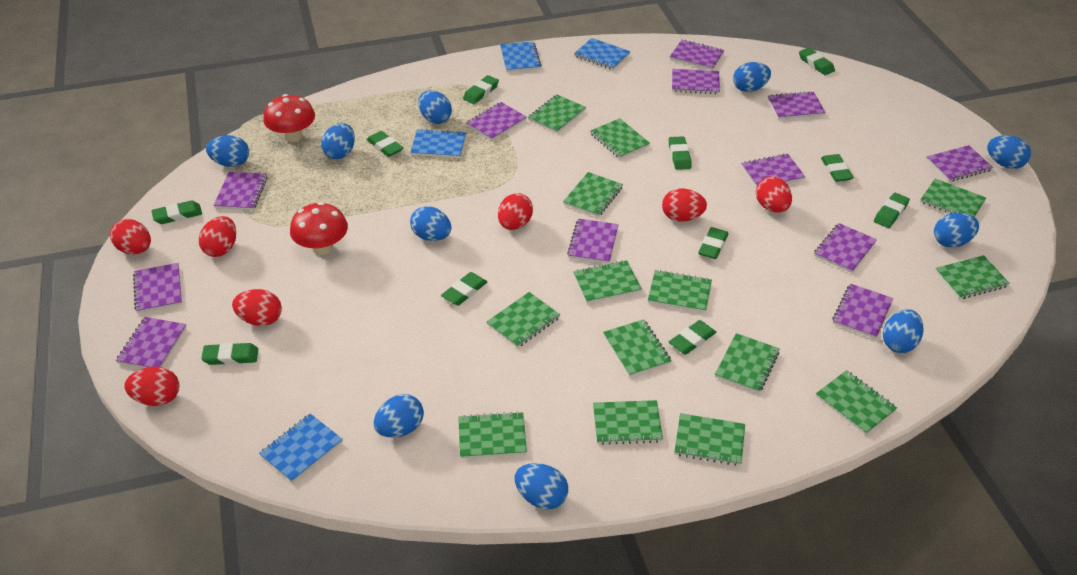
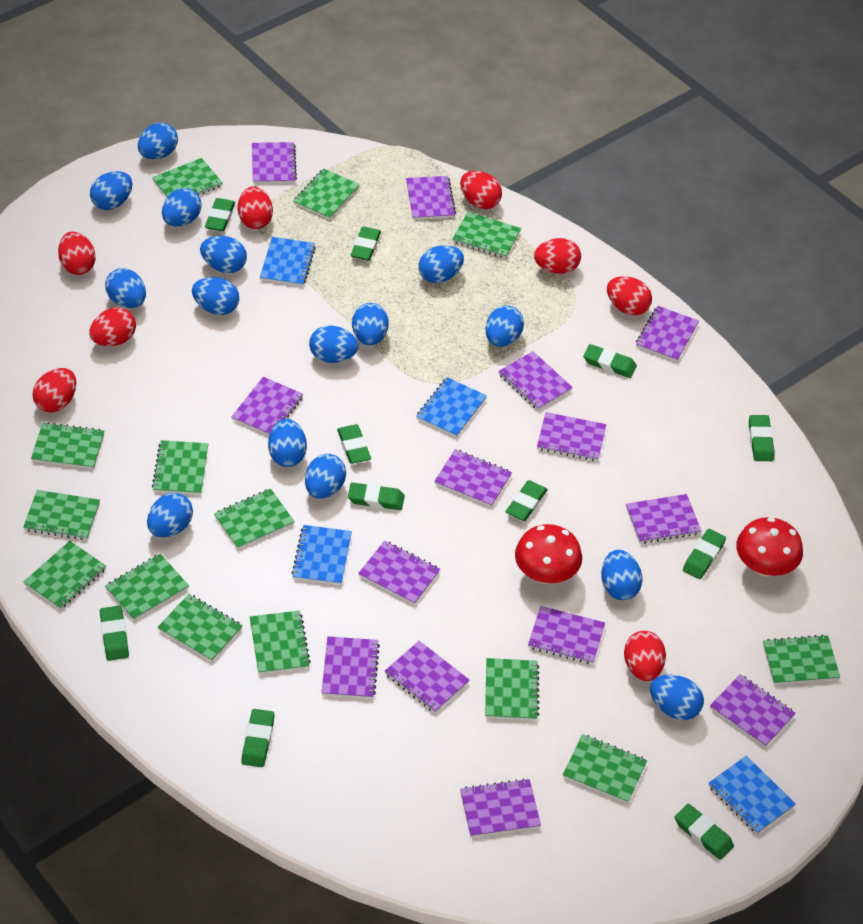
blue egg: [206,135,249,167] [321,123,355,159] [374,394,424,438] [410,206,451,241] [418,90,452,124] [515,463,568,509] [733,62,771,92] [883,309,924,353] [934,213,979,248] [987,135,1031,169] = 10 -> [90,171,132,210] [105,268,146,308] [138,123,178,159] [147,493,193,537] [162,188,202,227] [192,277,239,315] [200,236,247,273] [268,419,307,467] [305,454,346,499] [309,325,359,363] [352,303,389,345] [419,245,464,283] [486,305,524,347] [601,550,642,600] [650,675,704,720] = 15
purple notebook: [116,317,187,368] [133,263,182,313] [214,172,268,210] [466,102,527,141] [567,219,619,264] [670,39,724,70] [672,69,720,94] [741,153,805,187] [768,91,826,119] [814,223,877,273] [832,284,893,339] [926,145,993,182] = 12 -> [231,377,303,436] [252,142,297,184] [321,636,380,699] [358,541,440,605] [385,641,469,713] [406,176,456,220] [434,449,512,507] [460,778,541,837] [498,351,573,410] [528,606,605,664] [537,412,606,461] [626,494,701,544] [636,306,699,362] [710,674,796,747] = 14
red egg: [110,219,151,254] [124,367,179,406] [199,216,236,257] [232,289,282,326] [498,193,533,230] [662,189,707,222] [756,176,792,213] = 7 -> [32,368,76,413] [58,232,96,275] [89,307,136,346] [238,186,273,229] [460,171,502,209] [534,238,581,274] [607,276,652,316] [624,631,666,681] = 8

